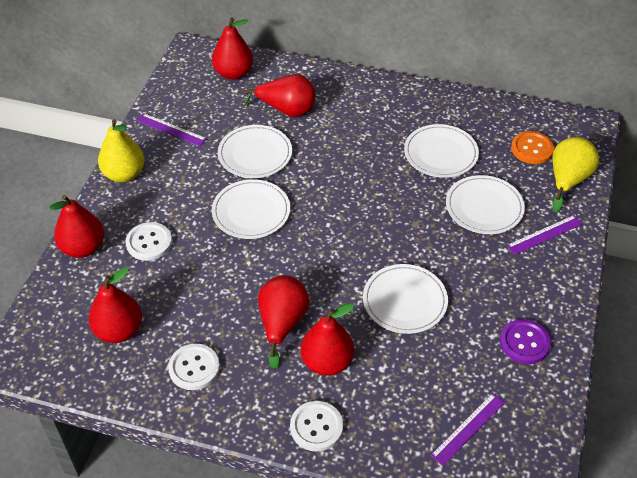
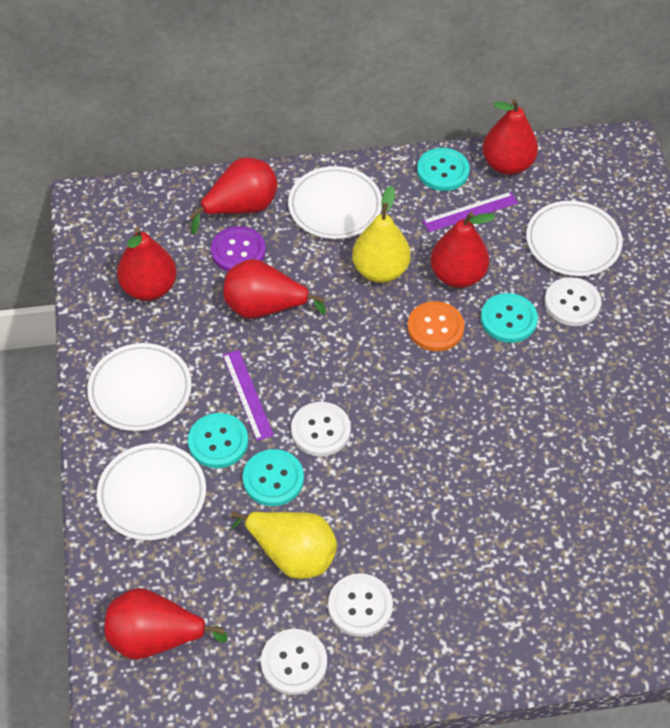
purple ruler: [137,113,207,147] [430,393,505,466] [507,215,582,255] = 3 -> [223,350,274,441] [422,192,518,232] = 2
turquoise button: none = 0 -> [188,413,248,468] [243,449,304,506] [417,148,470,191] [481,293,538,343] = 4
white button: [125,222,172,261] [168,344,220,390] [290,401,343,452] = 3 -> [261,629,327,695] [291,402,351,456] [328,573,393,637] [544,277,601,326] = 4
white plate: [212,179,290,239] [218,125,292,178] [363,264,448,334] [404,124,479,178] [446,175,525,234] = 5 -> [87,343,192,431] [97,443,206,540] [288,166,382,239] [526,201,623,276] = 4

